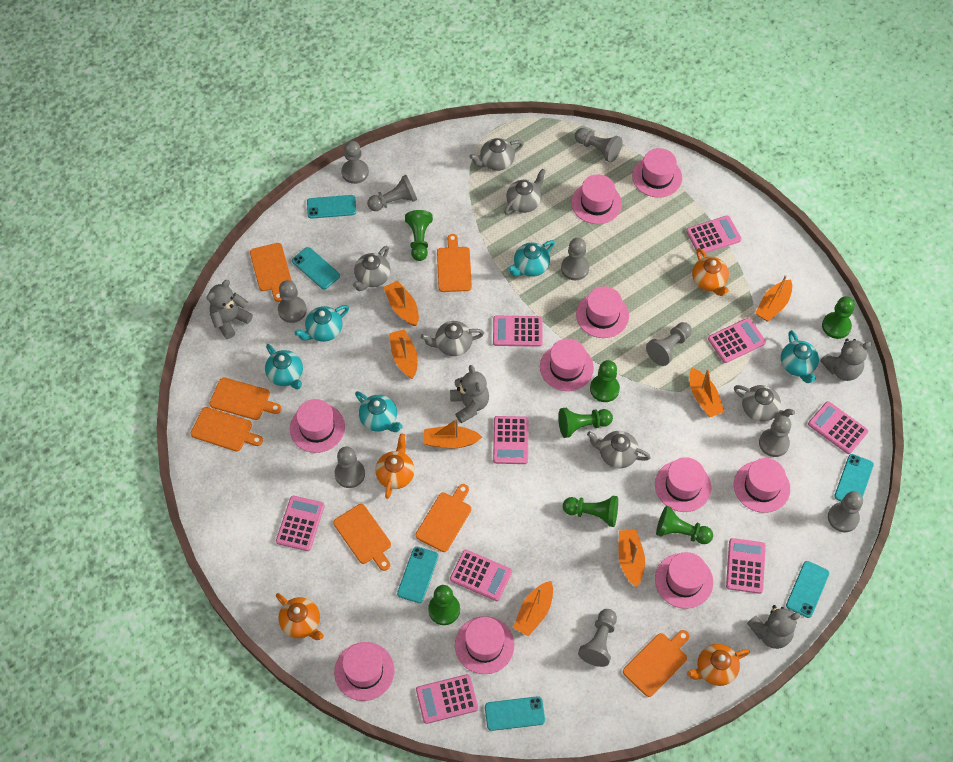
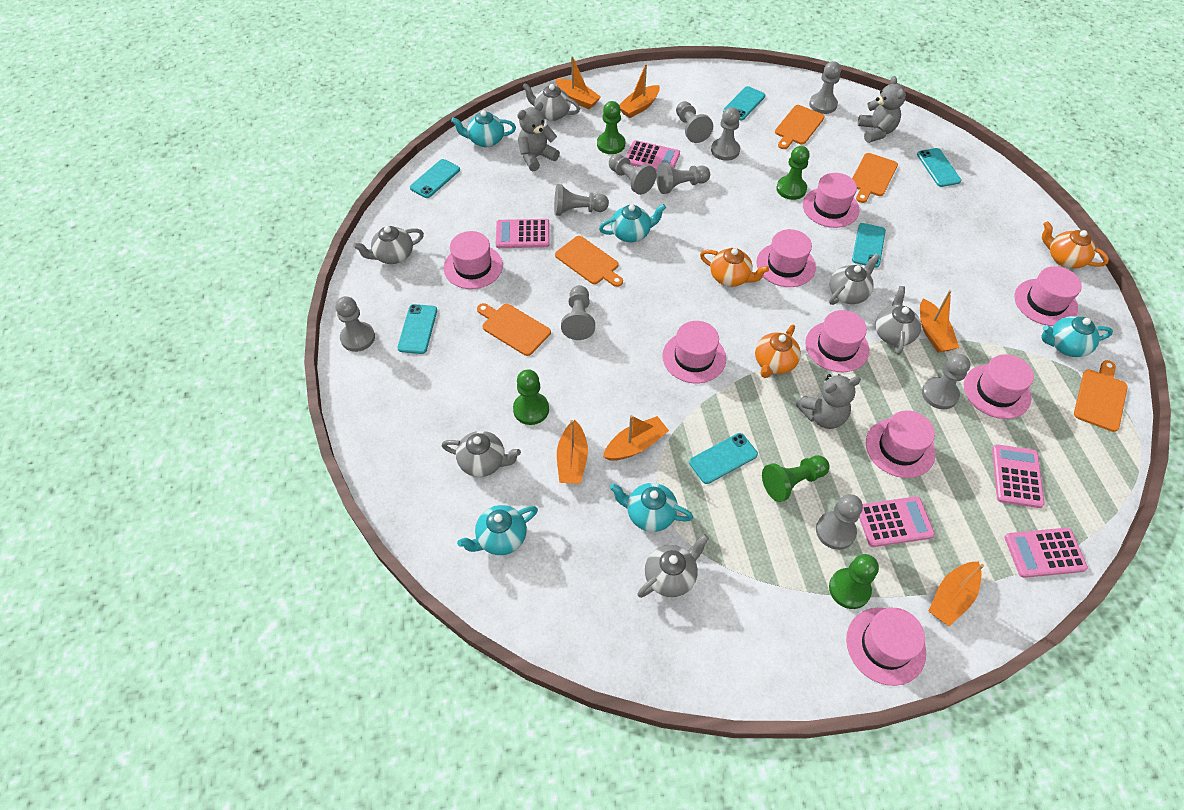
green pawn: [405,210,433,261] [428,585,460,625] [558,408,613,438] [563,496,618,527] [590,360,620,402] [656,505,713,544] [822,296,855,339] = 7 -> [513,369,549,425] [597,101,625,154] [762,455,830,502] [776,146,810,200] [829,554,879,609] = 5
grey teddy bear: [207,280,253,339] [450,365,489,424] [747,605,801,649] [820,338,872,381] = 4 -> [517,102,560,171] [796,374,861,429] [858,76,906,143] = 3
orange boat: [384,281,419,326] [389,329,418,379] [424,419,482,449] [513,581,553,636] [618,529,645,587] [689,368,725,417] [755,275,792,322] = 7 -> [556,56,601,109] [557,420,588,484] [603,415,669,461] [620,64,660,118] [920,290,959,353] [929,561,984,626] = 6
orange cutting board: [191,407,263,451] [209,377,282,420] [250,243,292,302] [333,504,391,571] [416,484,471,552] [437,234,472,292] [623,630,690,697] = 7 -> [477,303,551,356] [555,236,623,287] [775,105,825,149] [852,153,898,203] [1074,360,1128,432] = 5
orange teapot: [276,593,324,640] [375,434,415,499] [687,644,750,686] [692,248,729,296] = 4 -> [700,248,769,287] [755,325,801,378] [1042,221,1109,268] = 3
pink calculator: [276,496,325,551] [416,674,478,724] [450,549,512,601] [493,316,543,347] [493,416,528,464] [686,216,742,255] [708,318,766,363] [726,538,766,594] [808,401,868,454] = 9 -> [496,219,550,248] [626,140,680,171] [859,496,935,547] [992,444,1045,508] [1005,528,1088,578] = 5
pink hat: [290,399,345,453] [334,642,395,701] [455,616,514,674] [540,339,594,391] [571,174,622,224] [576,286,629,338] [632,148,682,198] [655,457,711,512] [655,552,713,609] [734,458,790,513] = 10 -> [444,231,503,289] [662,321,726,383] [756,229,816,287] [803,173,859,228] [805,310,869,372] [846,608,926,686] [866,411,936,478] [964,354,1034,419] [1015,266,1082,326] = 9

